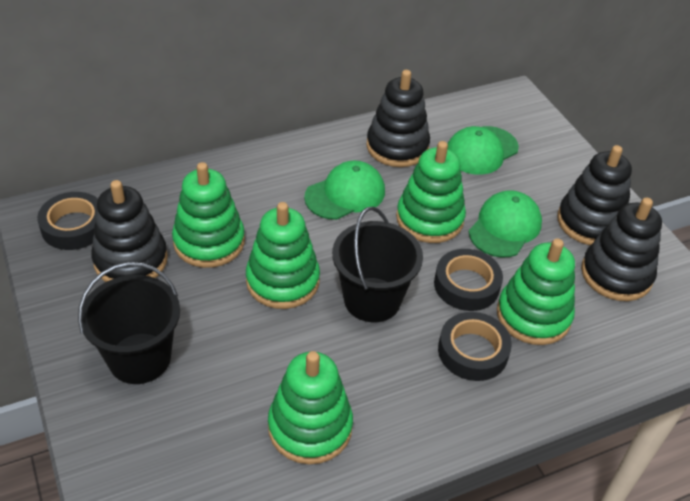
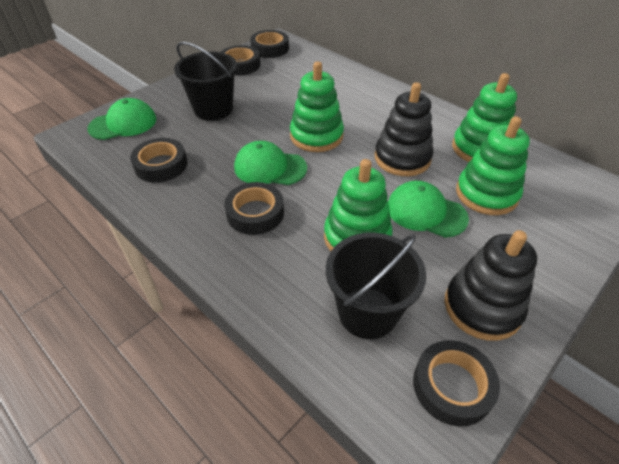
black stacking toy: [91,180,168,282] [366,70,430,167] [557,145,632,245] [581,197,662,301] = 4 -> [375,82,433,176] [445,230,537,341] = 2
black tape: [37,192,98,250] [434,249,503,311] [438,312,512,381] = 3 -> [130,138,187,183] [221,45,260,75] [224,182,284,235] [250,30,289,58] [413,340,500,427] = 5
green stacking toy: [172,162,245,268] [246,202,320,309] [268,351,353,464] [396,141,466,243] [497,238,575,345] = 5 -> [290,61,344,152] [324,159,393,251] [452,73,517,162] [456,116,530,215] = 4

